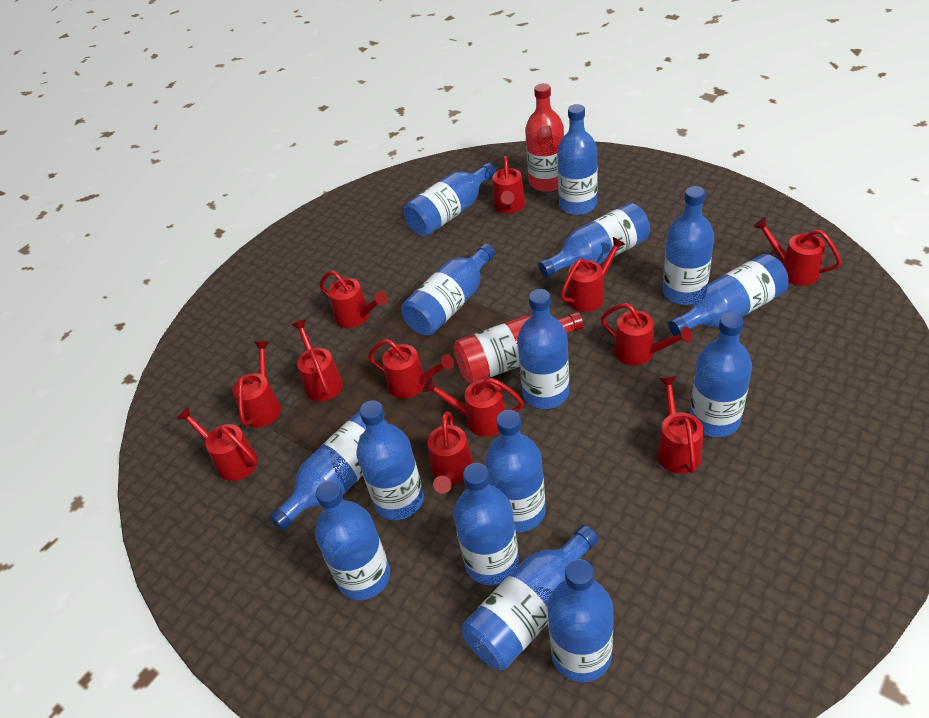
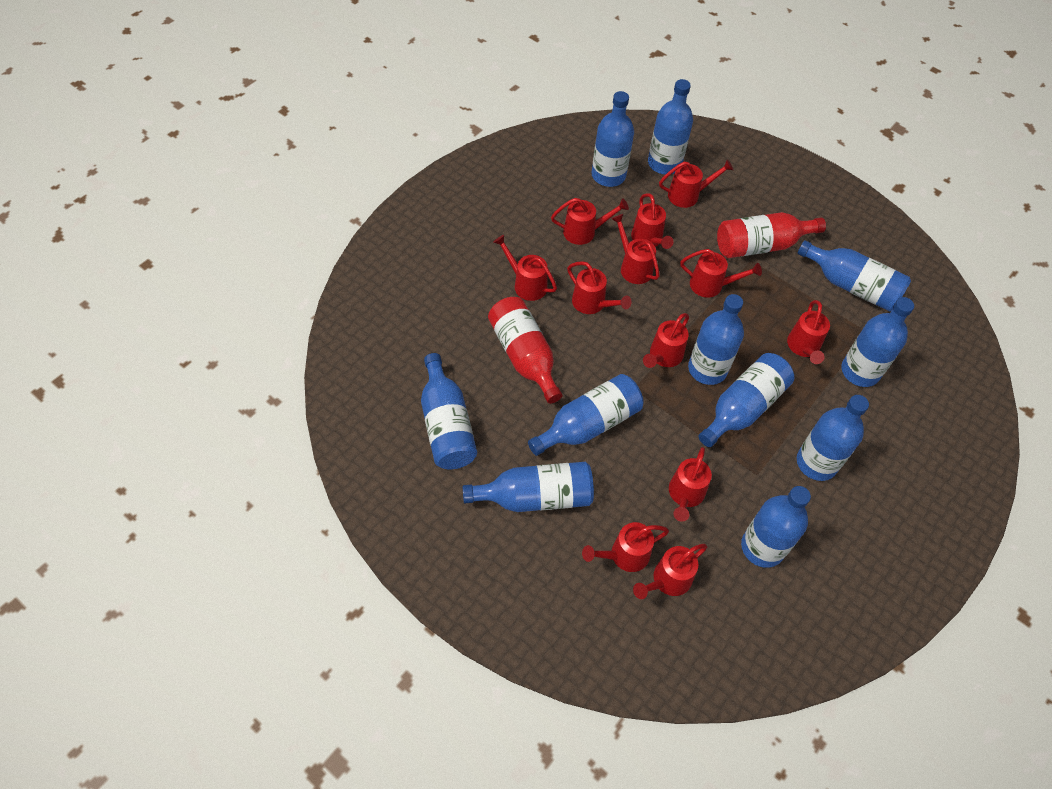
blue bottle: [269,411,387,531] [315,481,390,600] [356,400,424,520] [401,243,495,336] [404,163,496,237] [454,463,519,585] [462,525,598,670] [485,410,546,532] [517,289,569,409] [538,203,650,277] [547,559,613,682] [557,104,598,215] [663,186,714,305] [668,254,789,336] [690,312,752,437] = 15 -> [421,353,477,469] [462,462,594,512] [528,374,643,456] [591,91,634,187] [648,79,693,175] [688,294,744,385] [699,353,795,447] [741,486,811,568] [797,240,911,312] [797,395,869,481] [841,297,914,387] = 11

